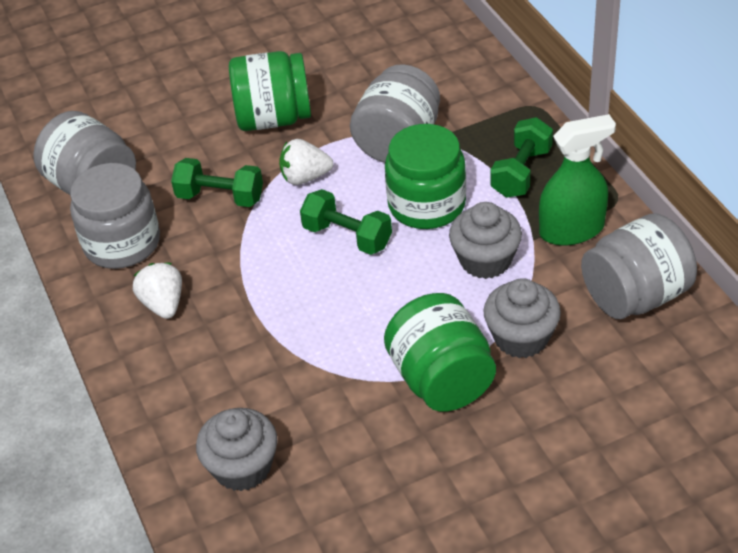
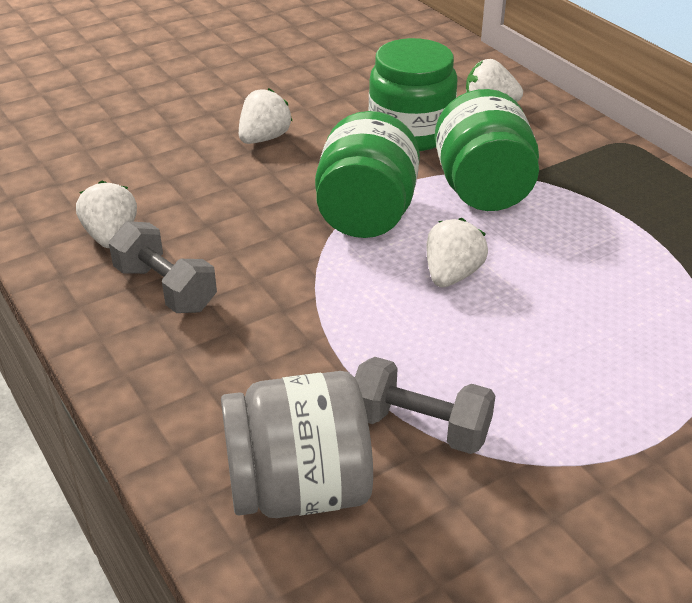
green dumbbell: [171,158,263,207] [300,189,392,255] [491,117,553,198] = 3 -> none = 0
green spray bottle: [539,114,616,246] = 1 -> none = 0
grey cupcake: [196,408,277,491] [449,202,522,279] [483,278,561,358] = 3 -> none = 0
grey dumbbell: none = 0 -> [109,221,217,313] [355,357,496,454] = 2
grey jar: [33,111,136,195] [70,163,160,269] [350,64,440,163] [581,213,697,319] = 4 -> [221,371,373,518] = 1
white strawberry: [133,263,182,319] [279,139,333,185] = 2 -> [76,180,137,248] [239,88,292,144] [426,218,488,287] [466,59,523,102] = 4

